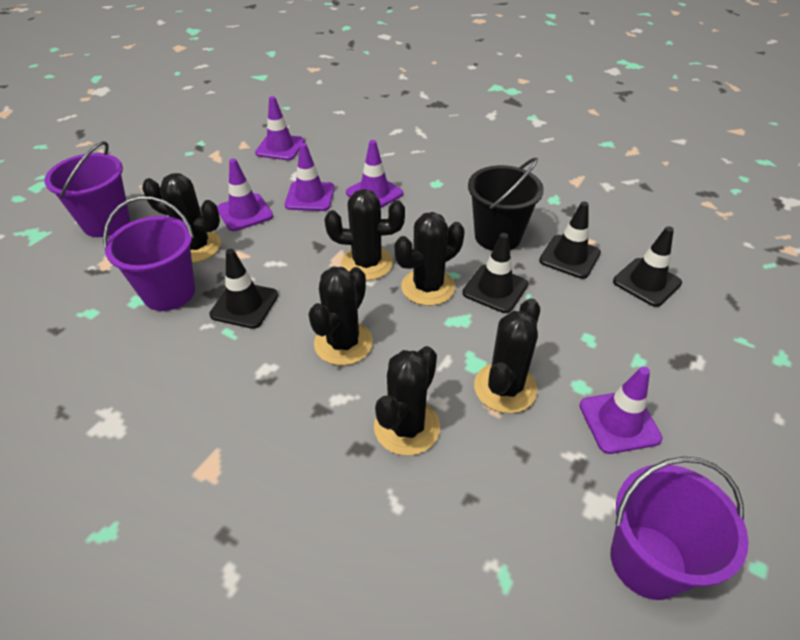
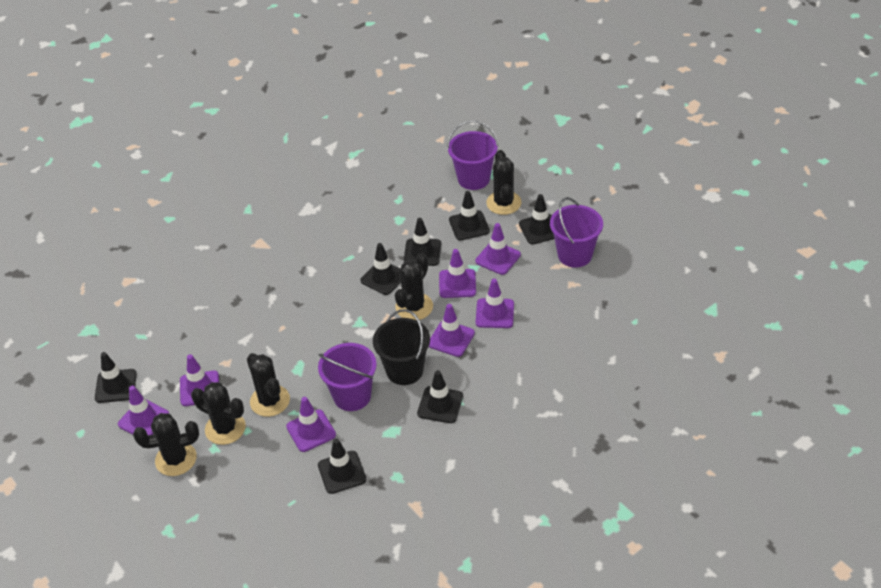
black cactus: [142,173,221,263] [308,267,373,365] [325,189,405,281] [374,346,440,456] [395,212,465,306] [474,298,540,413] = 6 -> [133,413,199,476] [191,382,246,445] [247,353,290,417] [395,253,433,320] [486,150,521,215] = 5
black traffic cone: [209,249,278,329] [462,233,528,313] [539,201,601,279] [613,226,682,307] = 4 -> [95,352,137,403] [318,438,366,494] [360,243,401,295] [404,218,441,266] [417,370,463,423] [449,191,490,240] [519,194,554,244] = 7
purple traffic cone: [217,158,273,231] [255,96,305,160] [285,143,335,211] [346,140,403,208] [579,366,663,454] = 5 -> [118,386,169,435] [180,354,219,406] [286,397,336,452] [429,304,475,357] [439,249,476,298] [475,223,521,275] [476,279,514,328] = 7

